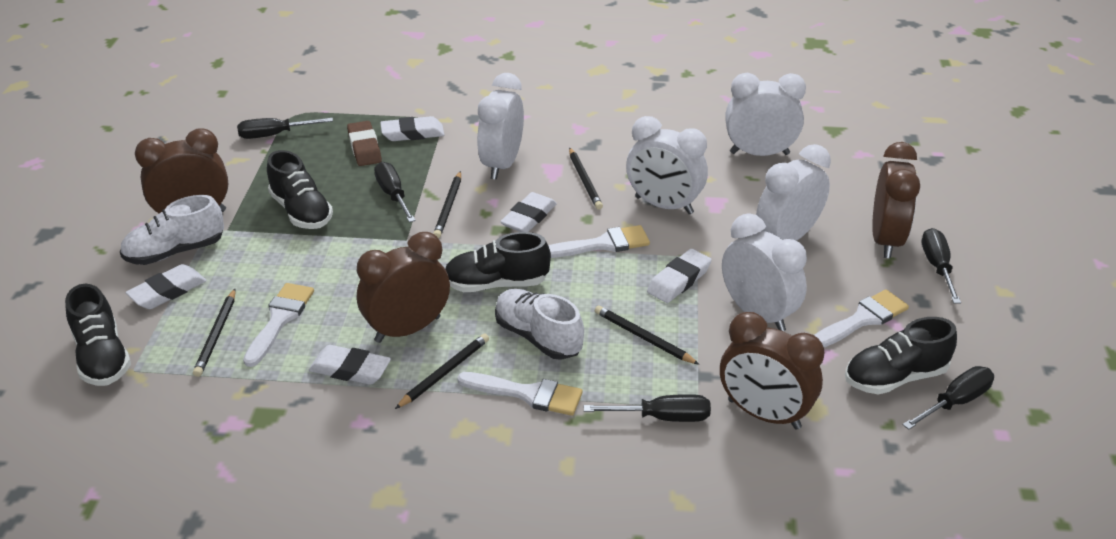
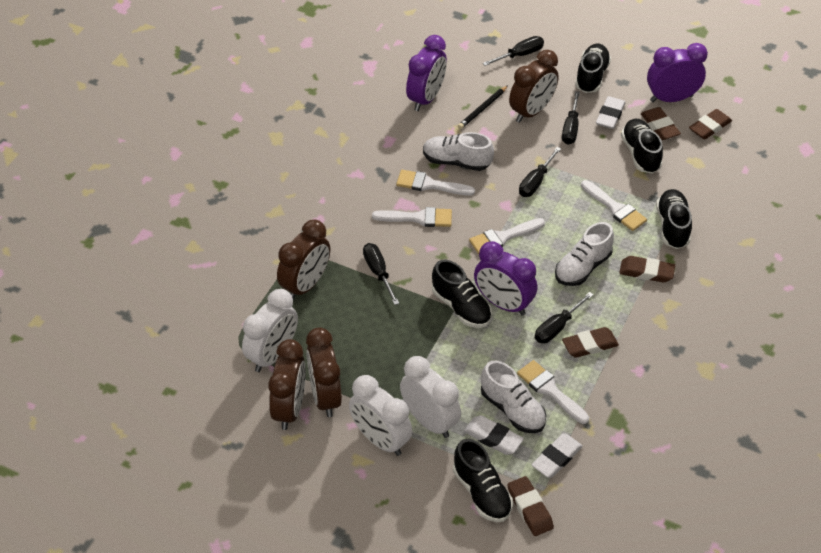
black pencil: [193,289,236,377] [395,333,489,409] [433,171,461,238] [569,147,603,210] [595,305,700,365] = 5 -> [458,85,508,129] = 1
black shoe: [65,284,131,386] [267,150,333,229] [446,232,551,292] [845,317,957,395] = 4 -> [432,260,492,328] [453,439,513,522] [575,44,611,93] [621,119,663,173] [656,189,692,249] = 5
brown eraser: [347,121,382,166] = 1 -> [507,476,554,536] [562,327,619,358] [619,256,675,283] [641,107,681,140] [689,109,732,139] = 5
purple clock: none = 0 -> [406,35,447,111] [474,241,537,315] [647,43,708,102] = 3
white brush: [243,283,314,367] [457,372,583,416] [548,225,650,258] [814,290,909,347] = 4 -> [372,207,452,227] [396,170,475,196] [469,218,545,254] [517,360,589,424] [581,180,647,231] = 5
white clock: [477,73,524,180] [626,116,708,214] [722,213,807,331] [725,73,806,156] [756,144,831,241] = 5 -> [242,289,298,372] [349,375,412,456] [400,356,461,438] = 3
white eraser: [125,264,207,309] [309,345,391,385] [380,116,444,141] [500,192,557,232] [647,249,712,303] = 5 -> [464,415,524,455] [531,433,583,478] [596,96,626,129] = 3
white shoe: [120,195,224,265] [495,289,584,360] = 2 -> [423,132,494,171] [481,361,546,433] [555,222,614,286] = 3

